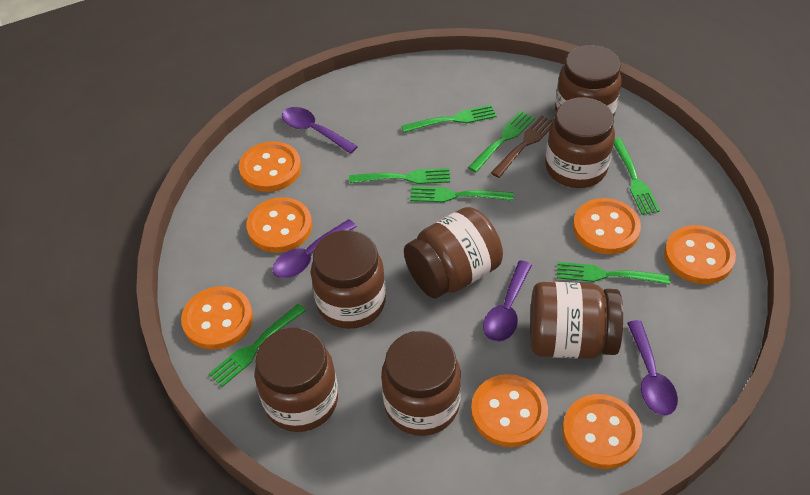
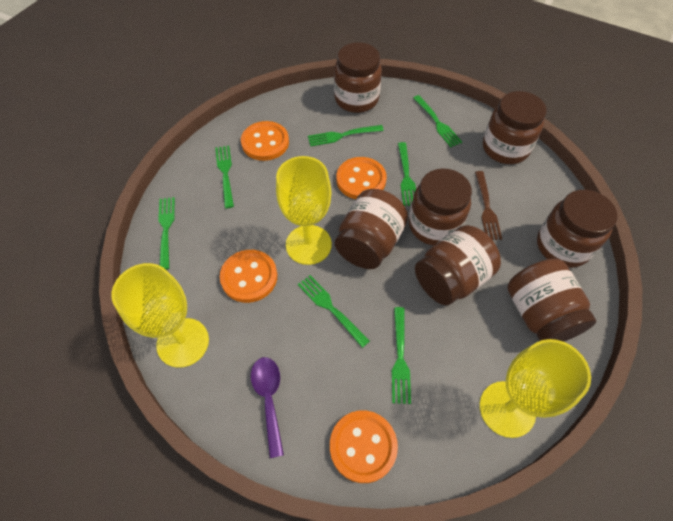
orange button: [181,286,253,350] [239,142,301,192] [246,197,312,253] [471,374,548,447] [562,394,642,469] [573,198,641,254] [664,225,736,284] = 7 -> [220,250,277,303] [241,121,289,161] [330,410,398,483] [337,157,387,199] = 4
purple spoon: [272,219,357,278] [282,107,358,154] [483,261,532,342] [627,320,678,415] = 4 -> [251,357,284,458] = 1
yellow goblet: none = 0 -> [111,263,209,368] [276,156,332,265] [480,339,591,438] = 3

